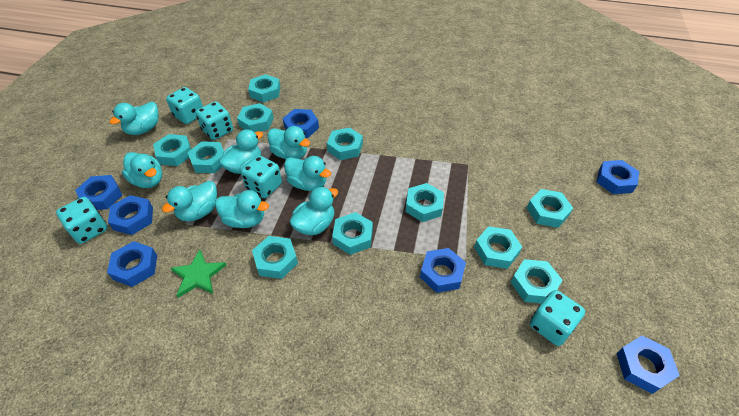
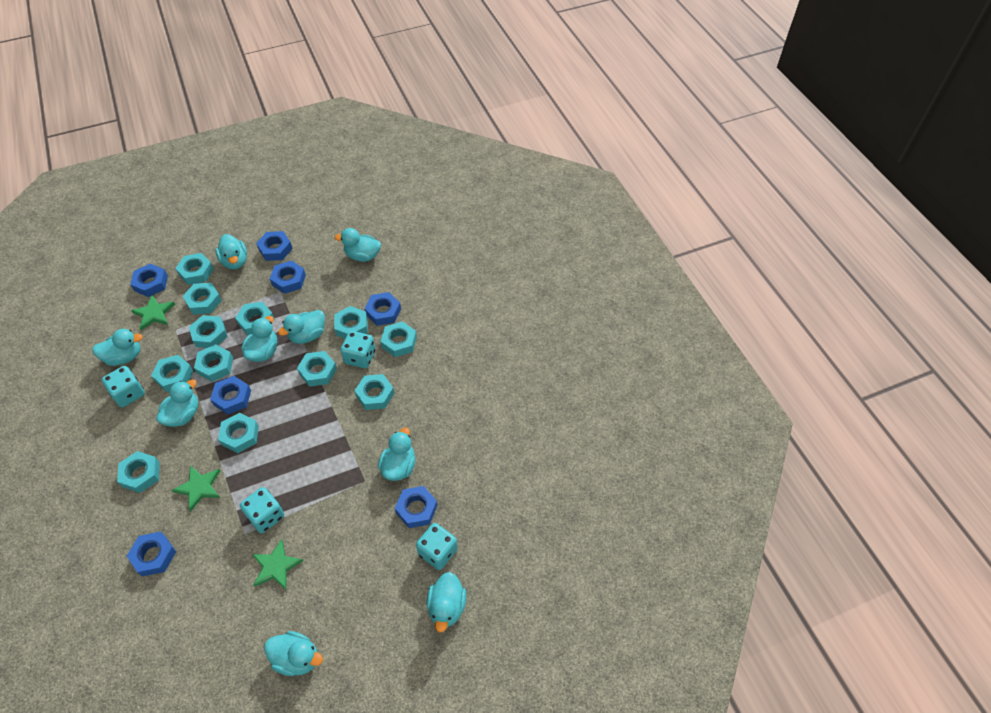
green star: [170,250,226,298] = 1 -> [131,295,175,330] [172,465,220,511] [252,539,303,589] = 3
turquoise dice: [56,197,108,244] [166,87,203,124] [195,101,233,140] [241,155,282,198] [530,290,585,346] = 5 -> [102,366,145,407] [240,487,284,533] [341,331,376,368] [416,523,458,570] = 4
turquoise duck: [109,102,159,135] [122,152,162,188] [162,181,217,221] [215,190,269,228] [219,129,263,174] [268,126,310,159] [284,156,331,191] [289,187,338,235] = 8 -> [92,329,143,366] [156,379,199,427] [215,234,247,269] [242,316,277,362] [264,631,323,676] [278,310,325,344] [335,228,381,262] [378,428,416,481] [426,572,466,633] = 9
turquoise nut: [153,134,191,166] [187,141,224,173] [237,103,274,132] [248,74,280,103] [252,236,298,279] [327,128,363,160] [332,212,373,255] [405,183,444,222] [474,226,522,269] [511,259,562,304] [527,189,573,228] = 11 -> [117,451,160,493] [151,355,193,392] [175,253,214,285] [183,283,222,314] [189,315,228,348] [194,344,233,382] [218,413,259,453] [235,302,274,335] [297,351,337,387] [334,306,368,338] [354,374,394,410] [380,321,417,357] = 12

